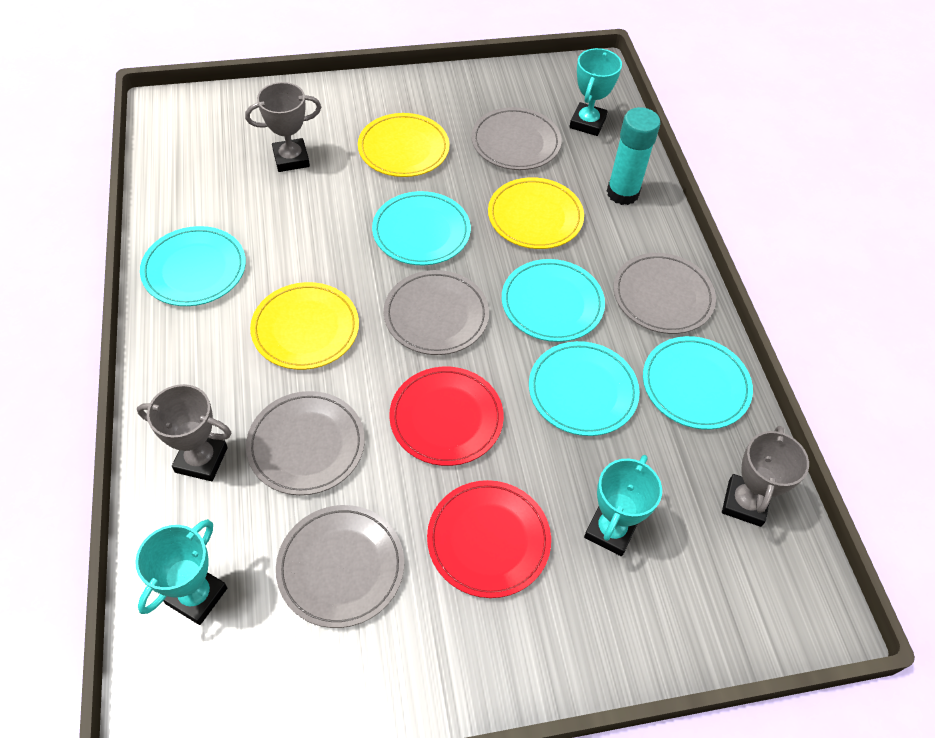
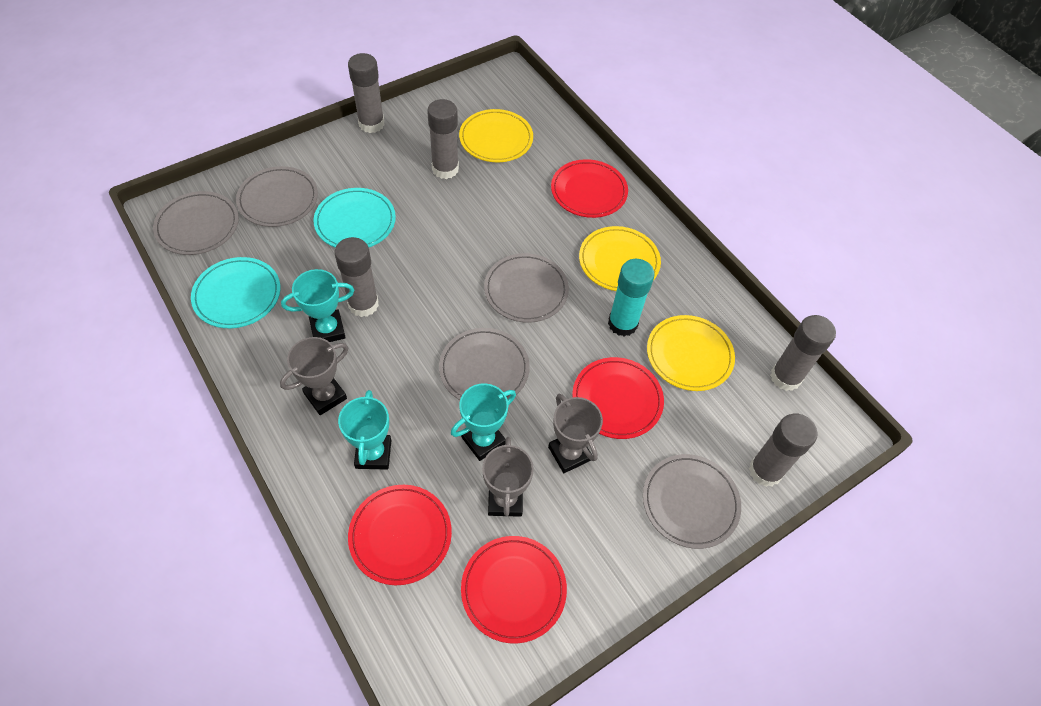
grey glue stick: none = 0 -> [334,237,379,317] [348,53,385,133] [427,99,459,179] [749,413,818,487] [770,315,836,391] = 5
red plate: [389,367,504,466] [427,480,551,598] = 2 -> [348,485,452,585] [461,536,567,644] [551,159,628,218] [572,357,664,439] = 4
turquoise plate: [140,226,246,306] [372,191,471,265] [502,259,605,342] [529,341,640,436] [643,336,753,430] = 5 -> [191,257,281,328] [314,188,396,248] = 2

